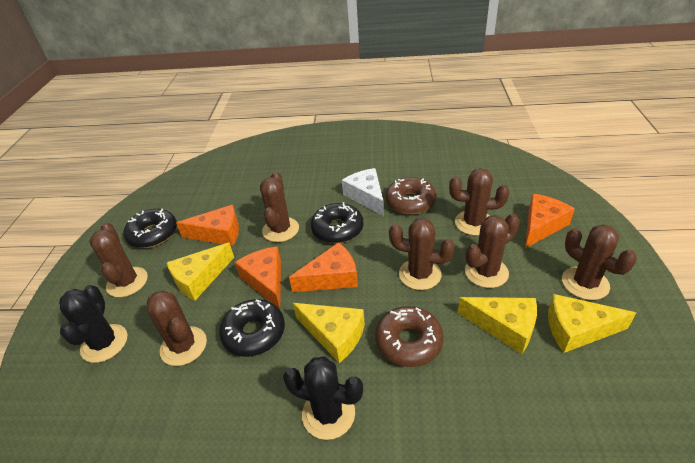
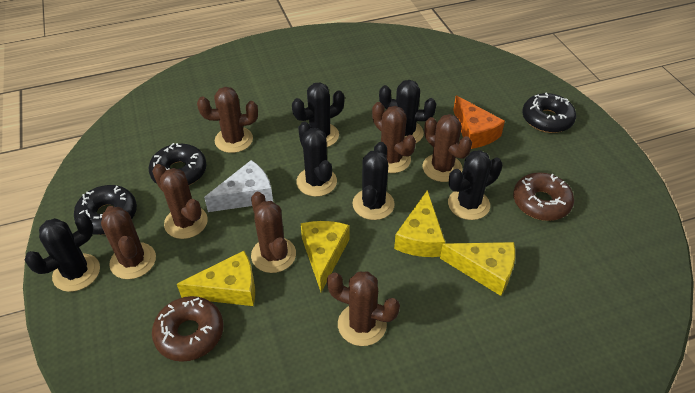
black cactus: [59,285,127,363] [283,357,363,440] = 2 -> [24,214,100,292] [292,82,345,147] [296,122,337,197] [353,142,395,220] [379,80,436,143] [448,150,502,220] = 6
orange cheese: [176,205,239,246] [235,246,281,309] [289,242,358,292] [525,194,575,248] = 4 -> [453,95,505,149] = 1

